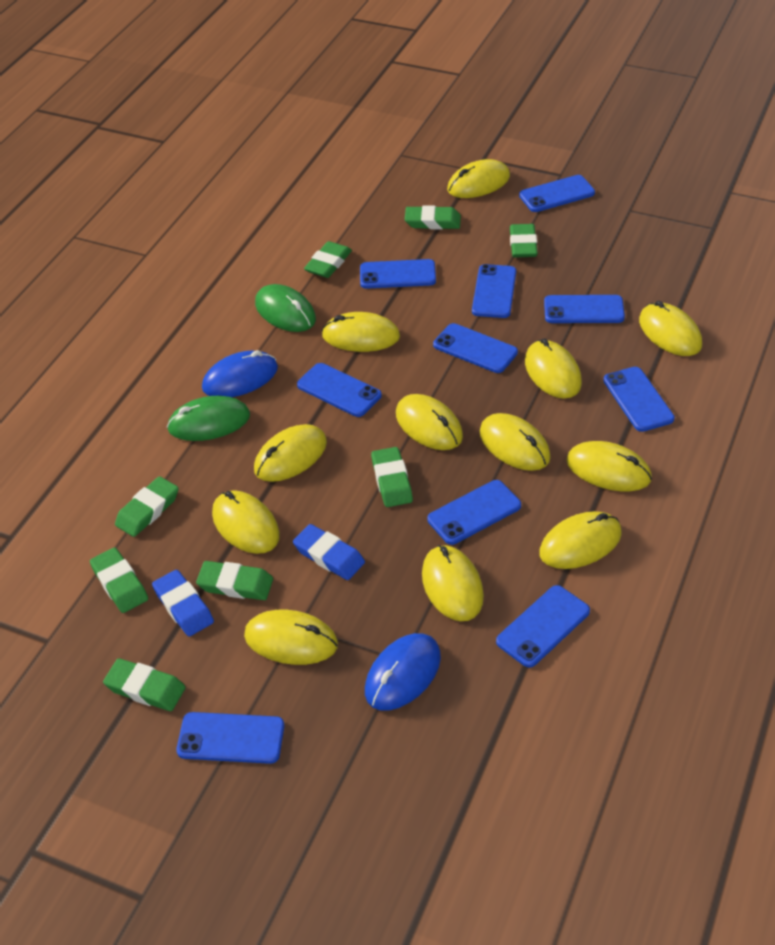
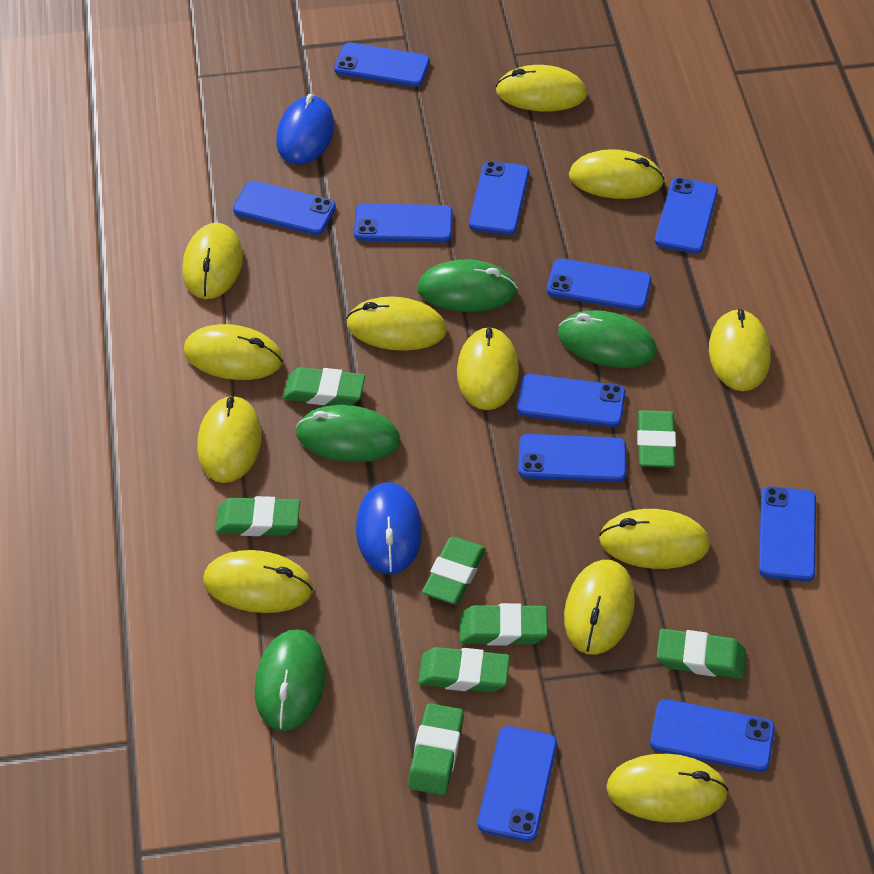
blue eraser: [152,570,214,636] [293,524,365,580] = 2 -> none = 0
blue phone: [176,712,284,764] [297,363,382,417] [360,259,436,289] [427,480,521,545] [433,323,518,373] [472,264,516,318] [496,585,590,668] [519,175,595,212] [544,295,625,323] [603,367,675,432] = 10 -> [233,181,336,235] [334,43,430,87] [354,203,453,242] [469,161,529,235] [478,726,557,842] [517,374,626,427] [518,434,626,482] [547,258,651,311] [650,699,775,772] [655,178,718,253] [759,486,816,582] = 11
green mouse: [167,396,250,441] [255,284,316,332] = 2 -> [254,629,326,731] [296,405,401,462] [417,260,517,312] [558,310,657,368] = 4

